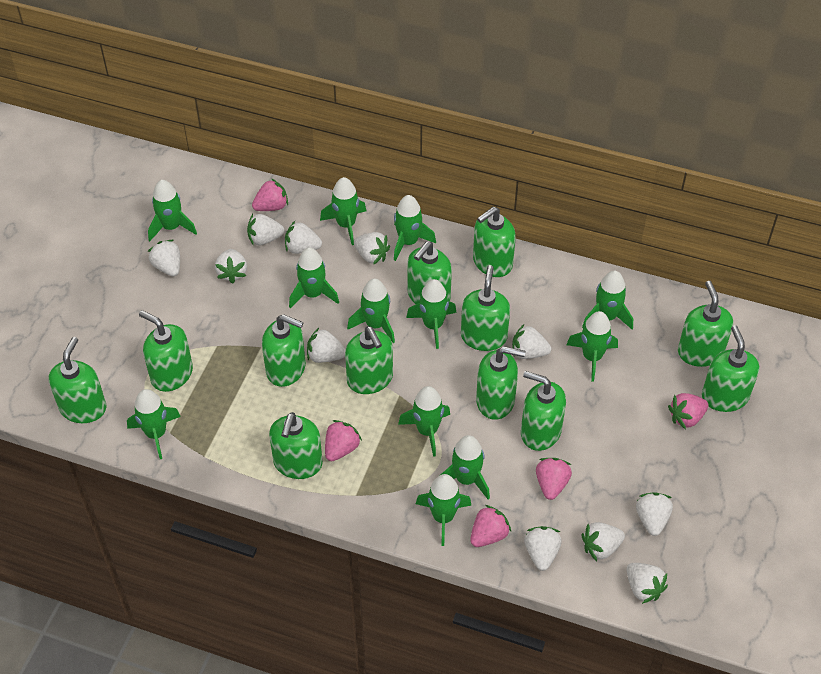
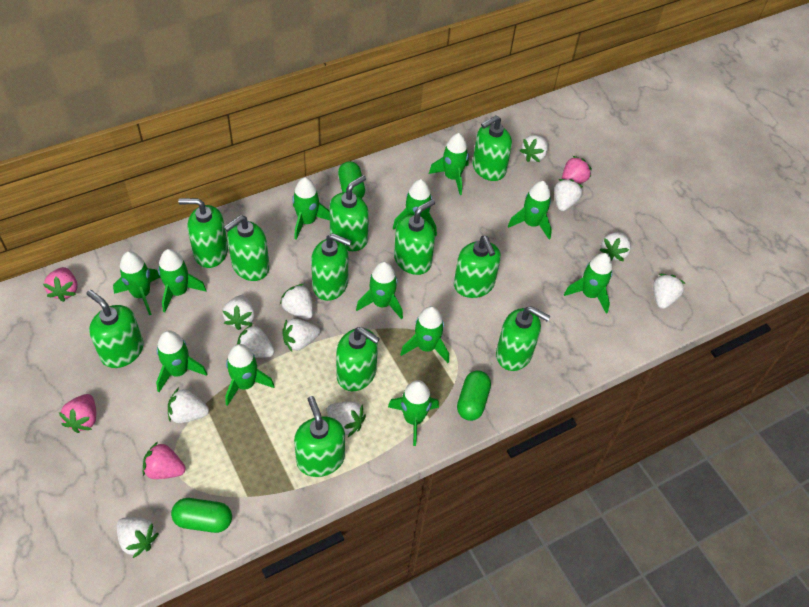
green capsule: none = 0 -> [171,498,232,533] [338,161,365,199] [457,370,491,421] = 3
green soap dispenser: [49,337,106,423] [139,310,193,392] [262,314,306,387] [269,412,323,479] [345,326,393,394] [407,241,452,304] [461,265,510,351] [473,206,516,277] [476,347,525,420] [521,371,566,451] [678,281,733,367] [702,325,759,412] = 12 -> [86,290,144,368] [178,198,228,268] [224,215,270,281] [294,396,345,477] [311,233,352,301] [329,175,369,251] [336,327,380,391] [394,199,435,275] [454,236,501,298] [473,115,512,181] [496,306,550,371] = 11
pink strawberry: [252,178,288,211] [325,420,362,461] [470,505,511,547] [536,458,572,500] [668,393,708,429] = 5 -> [43,267,78,302] [59,394,96,433] [143,442,186,479] [562,156,592,184] = 4

